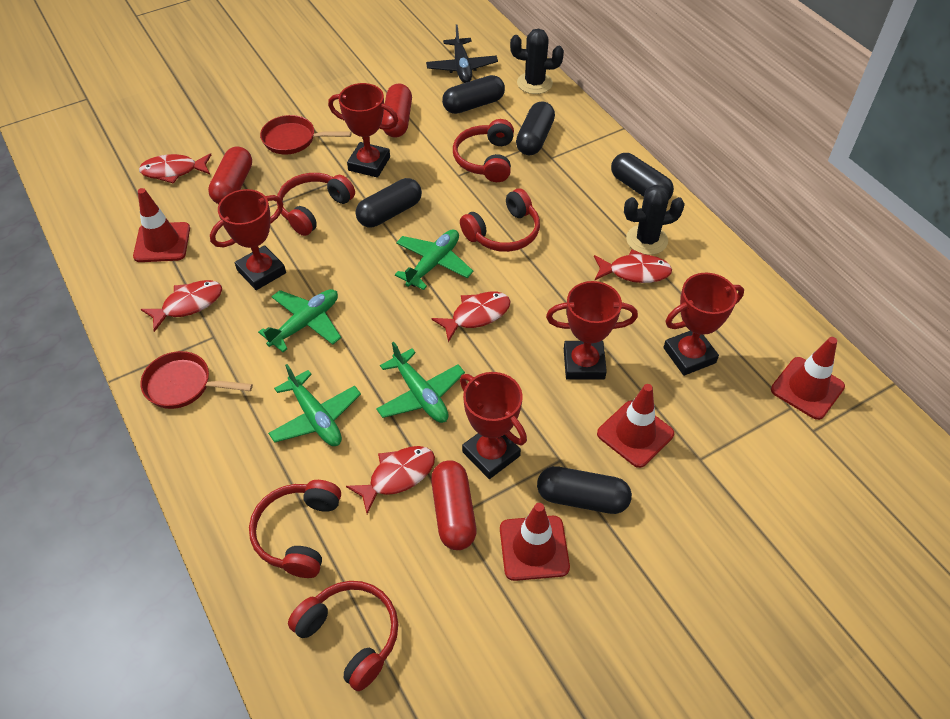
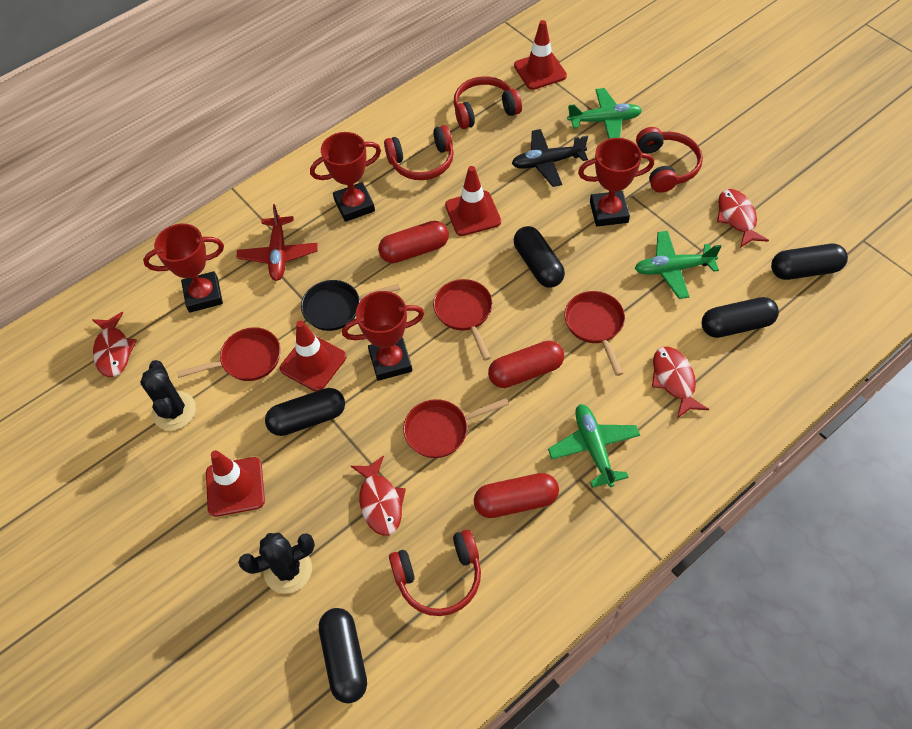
black pan: none = 0 -> [301,280,400,331] = 1
green plane: [258,289,341,352] [268,364,361,446] [376,342,465,423] [395,229,473,290] = 4 -> [548,404,640,488] [567,88,642,139] [635,231,722,299] = 3
red fish: [139,153,211,184] [141,280,222,332] [346,446,435,514] [431,292,511,342] [594,249,672,283] = 5 -> [92,312,137,377] [351,455,406,536] [652,347,709,419] [717,189,769,248] = 4
red headphones: [249,480,341,578] [277,173,355,236] [288,581,398,691] [453,119,514,182] [460,189,540,252] = 5 -> [384,125,454,180] [389,530,481,616] [454,76,522,129] [636,127,703,193] = 4
red pan: [140,351,253,409] [260,115,352,154] = 2 -> [177,327,280,381] [403,398,509,458] [433,279,493,361] [564,291,625,376] = 4
red plane: none = 0 -> [236,204,318,281] = 1
red trophy: [210,189,286,290] [328,83,399,178] [460,372,527,479] [546,281,638,380] [663,273,744,376] = 5 -> [143,224,224,313] [310,132,381,222] [342,291,424,381] [578,138,654,227] = 4

